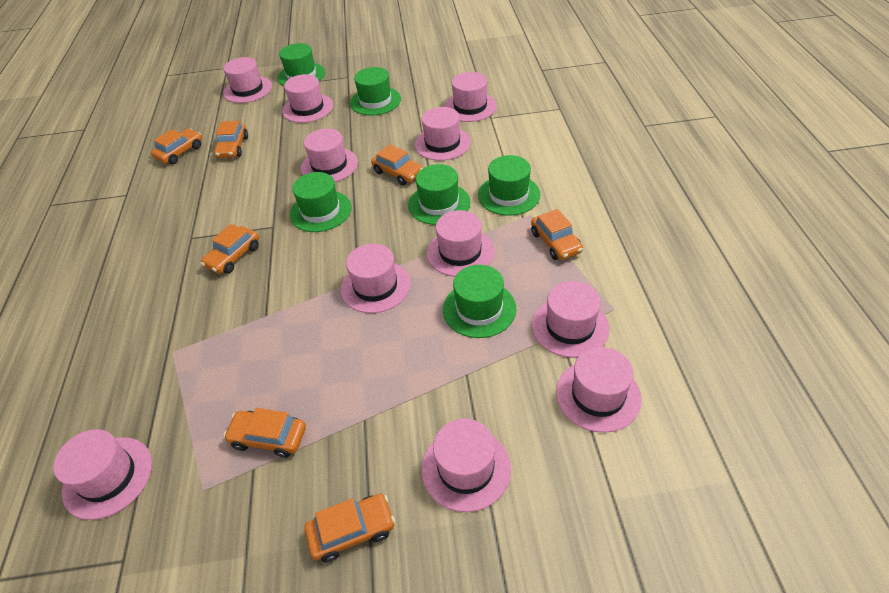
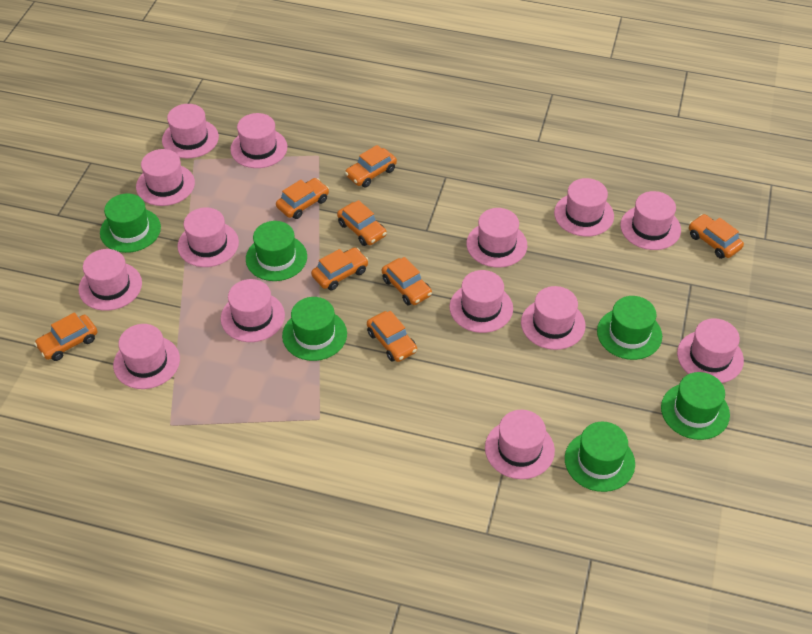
orange car: [151,129,202,164] [201,224,259,274] [214,121,248,158] [224,408,306,458] [304,494,395,562] [371,144,423,185] [531,209,583,260] = 7 -> [34,312,97,361] [276,178,329,219] [311,247,369,290] [337,200,387,246] [345,145,397,187] [367,311,417,362] [382,257,432,305] [689,214,744,259] = 8
pink hat: [53,429,152,520] [223,57,272,103] [282,74,333,123] [301,128,358,182] [341,244,411,313] [415,107,471,161] [421,419,511,512] [427,210,494,277] [444,72,497,122] [532,281,609,358] [556,347,642,433] = 11 -> [79,249,142,311] [113,324,180,389] [136,149,195,206] [162,104,219,159] [177,207,239,267] [221,279,285,342] [230,113,287,168] [449,270,513,333] [466,208,527,268] [485,410,555,479] [521,286,586,350] [554,178,614,237] [620,191,681,250] [677,318,744,383] = 14

